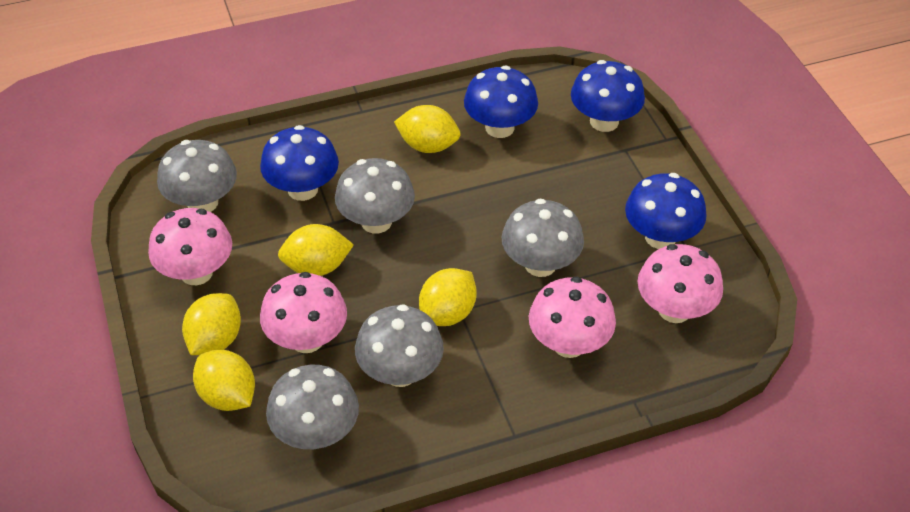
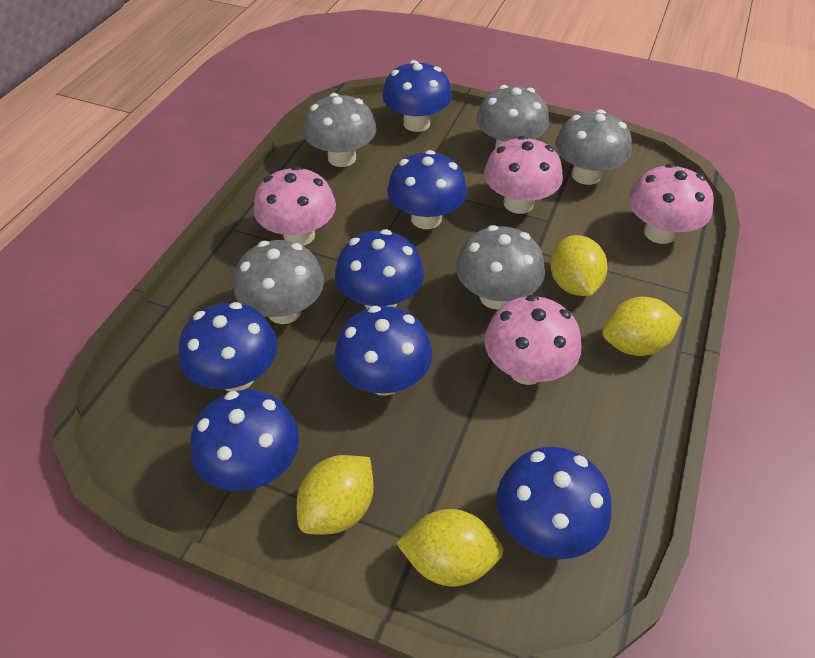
blue mushroom: [260,125,339,201] [464,65,538,138] [571,60,645,132] [625,173,707,249] = 4 -> [179,302,277,391] [191,390,299,491] [334,306,432,396] [335,229,424,309] [382,60,452,132] [387,150,467,229] [496,447,612,559] = 7
yellow lemon: [182,293,241,355] [193,350,255,411] [278,224,354,276] [394,105,460,153] [419,268,477,326] = 5 -> [297,455,374,535] [396,509,503,586] [550,235,607,296] [602,297,682,356] = 4

